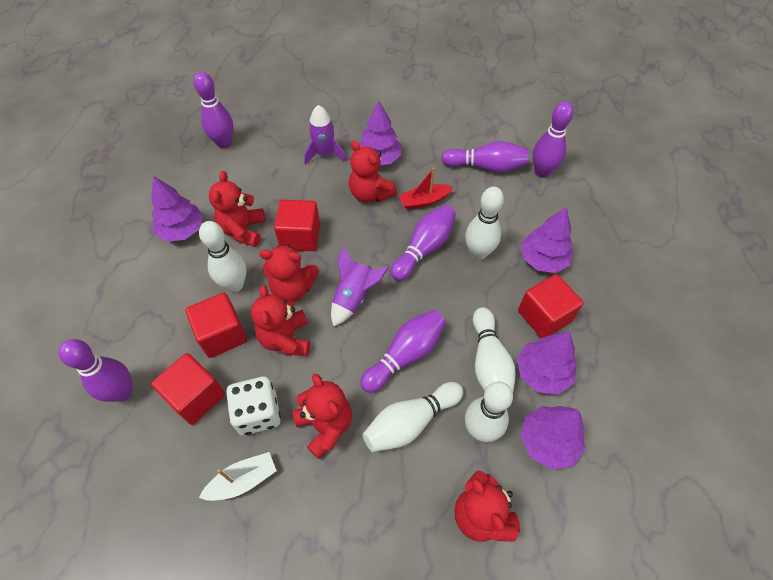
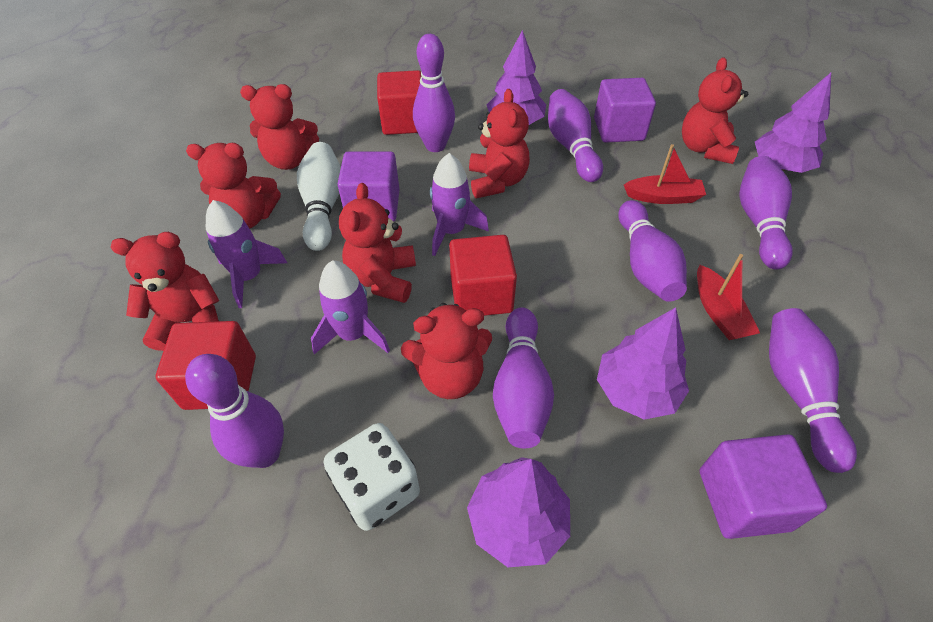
purple bowling pin: [59,339,132,402] [194,72,234,149] [360,310,446,393] [390,205,456,281] [441,141,528,173] [533,101,574,178] = 6 -> [185,354,284,468] [413,34,455,152] [493,308,554,448] [548,89,603,182] [618,200,687,302] [739,156,793,269] [769,308,857,473] = 7
purple cube: none = 0 -> [337,151,400,222] [594,78,656,143] [700,434,827,539] = 3
purple rocket: [304,105,346,165] [331,246,388,327] = 2 -> [206,200,287,308] [311,261,390,354] [430,153,489,256] = 3
purple tree: [151,176,204,242] [359,101,401,165] [517,332,577,395] [520,406,585,470] [521,207,573,273] = 5 -> [467,457,570,567] [487,30,546,125] [597,307,689,420] [755,73,831,173] = 4
red boat: [399,167,453,210] = 1 -> [624,144,706,204] [697,254,760,340] = 2
red cube: [151,353,225,425] [186,293,247,358] [274,200,320,251] [518,274,583,338] = 4 -> [156,321,256,410] [377,70,422,135] [449,235,517,316] = 3
red teddy bear: [209,171,265,247] [251,285,310,356] [259,244,319,302] [293,374,352,459] [349,141,397,202] [454,471,520,542] = 6 -> [110,232,219,351] [186,143,281,229] [240,84,319,170] [339,183,416,303] [401,303,492,399] [469,89,529,198] [682,57,748,164] = 7
white boat: [199,452,277,501] = 1 -> none = 0
white bowling pin: [199,221,246,292] [363,382,463,452] [465,187,504,260] [465,382,513,442] [473,307,516,392] = 5 -> [297,142,341,251] = 1

